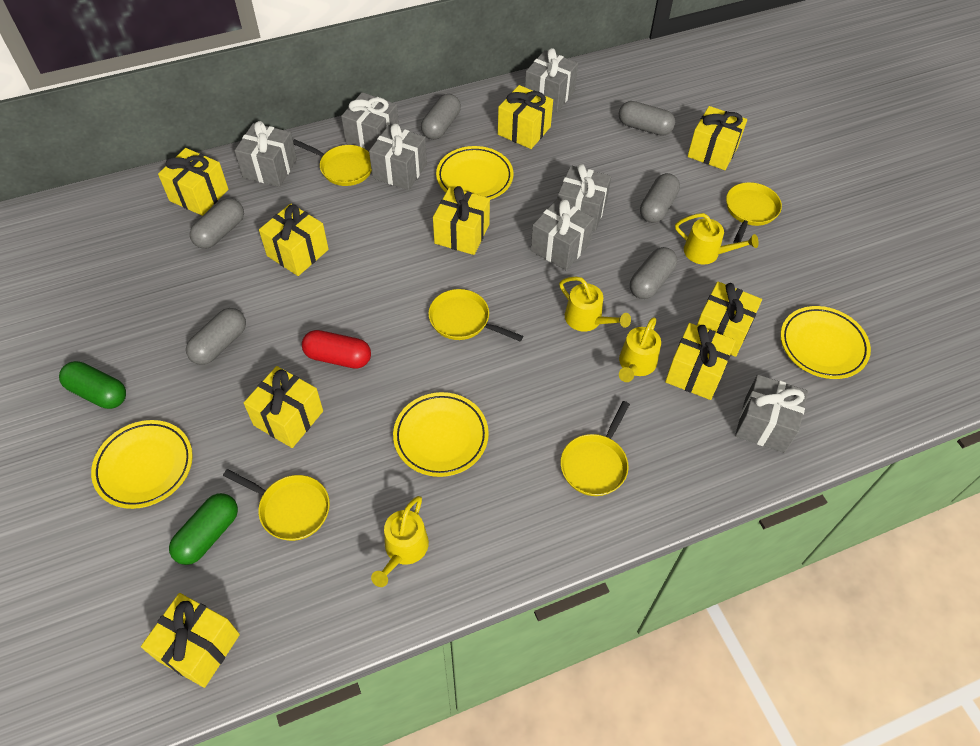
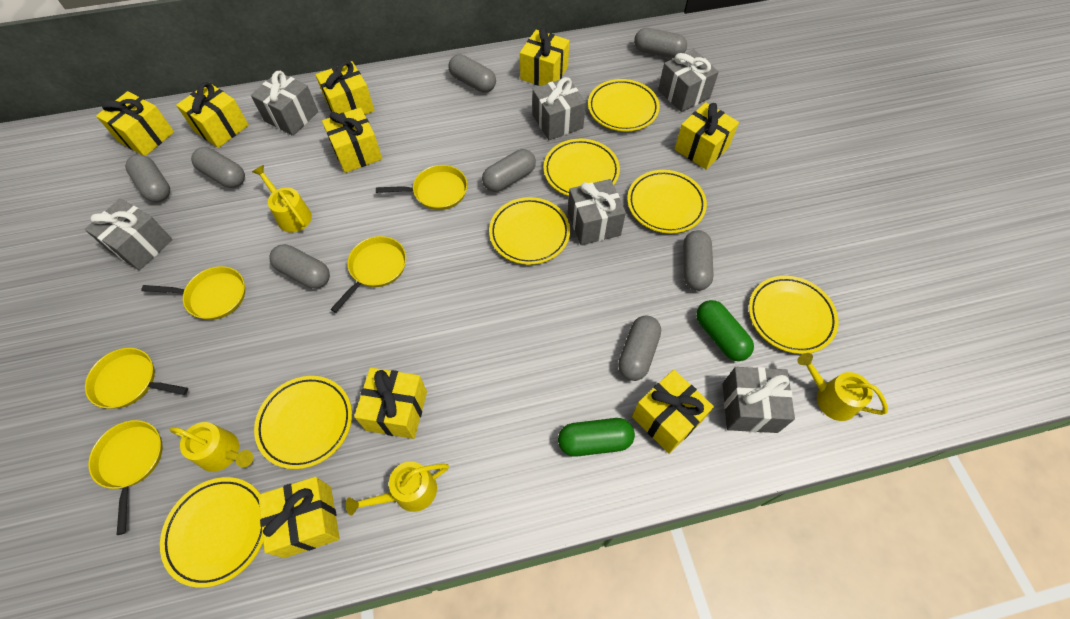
grey capsule: [186,308,246,365] [190,198,244,249] [421,94,461,140] [619,101,675,136] [630,247,677,299] [640,173,680,223] = 6 -> [125,154,170,202] [191,147,245,188] [270,244,330,289] [448,54,496,93] [482,149,536,192] [618,316,661,381] [634,28,687,58] [683,230,714,291] = 8
grey gift: [235,121,297,187] [341,92,399,152] [369,124,427,190] [525,48,578,112] [531,199,594,270] [558,164,611,232] [735,375,808,453] = 7 -> [85,198,173,270] [251,71,318,136] [532,77,586,140] [568,179,626,245] [658,49,719,112] [723,367,795,433] = 6
red capsule: [302,330,371,369] = 1 -> none = 0
yellow plate: [91,420,193,509] [393,392,489,477] [436,146,513,200] [780,306,871,379] = 4 -> [160,477,263,588] [254,376,352,469] [489,197,570,265] [543,139,620,196] [588,79,660,131] [627,170,707,234] [749,276,839,354] = 7

